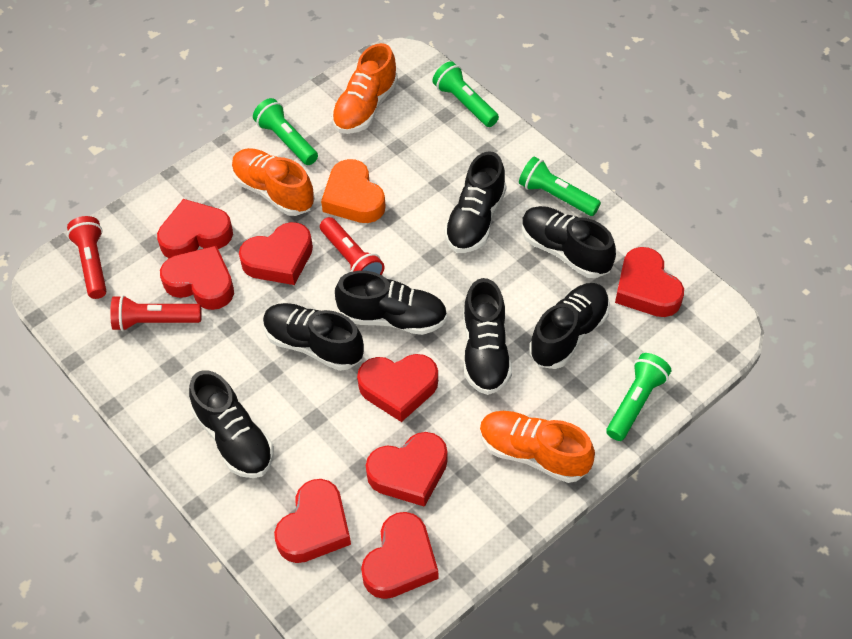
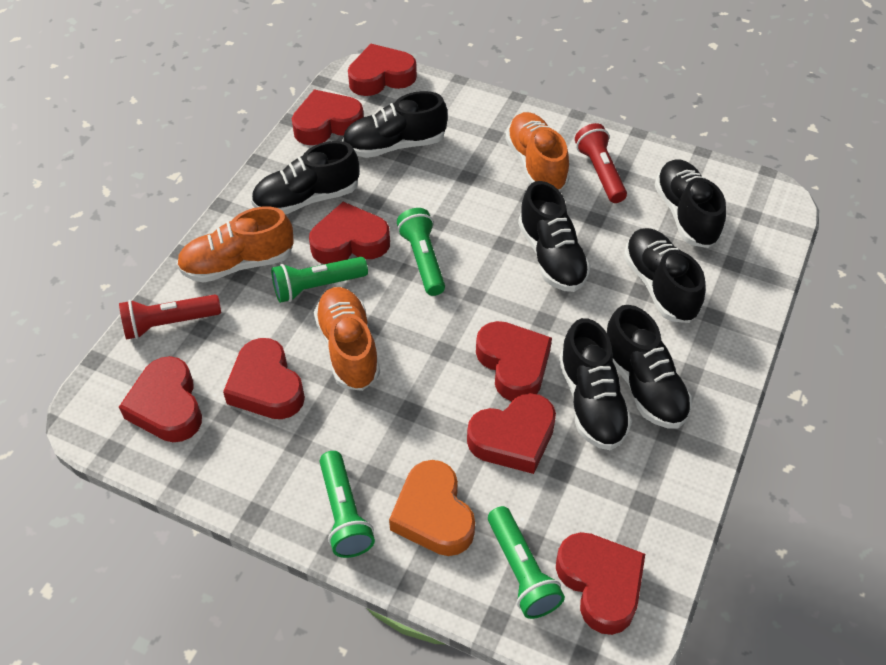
red flashlight: [67,216,107,299] [110,295,202,331] [320,217,384,275] = 3 -> [119,294,221,339] [575,123,627,203] = 2

